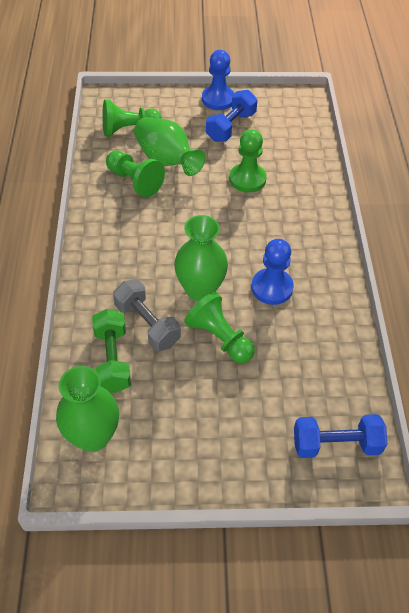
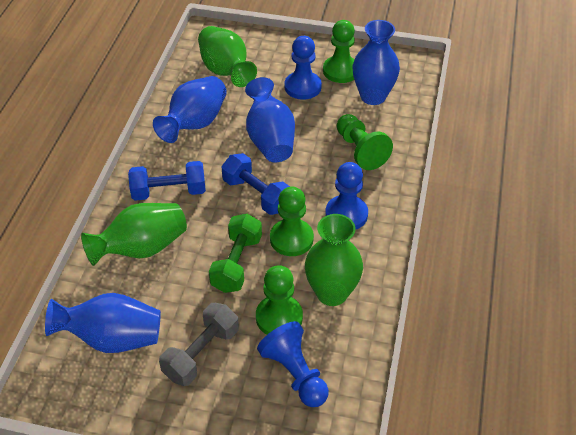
blue pawn: [202,50,234,110] [251,239,294,305] = 2 -> [257,321,329,407] [284,36,322,100] [325,162,368,229] = 3
blue vase: none = 0 -> [45,293,161,353] [153,76,227,143] [245,77,295,162] [353,20,400,105] = 4

